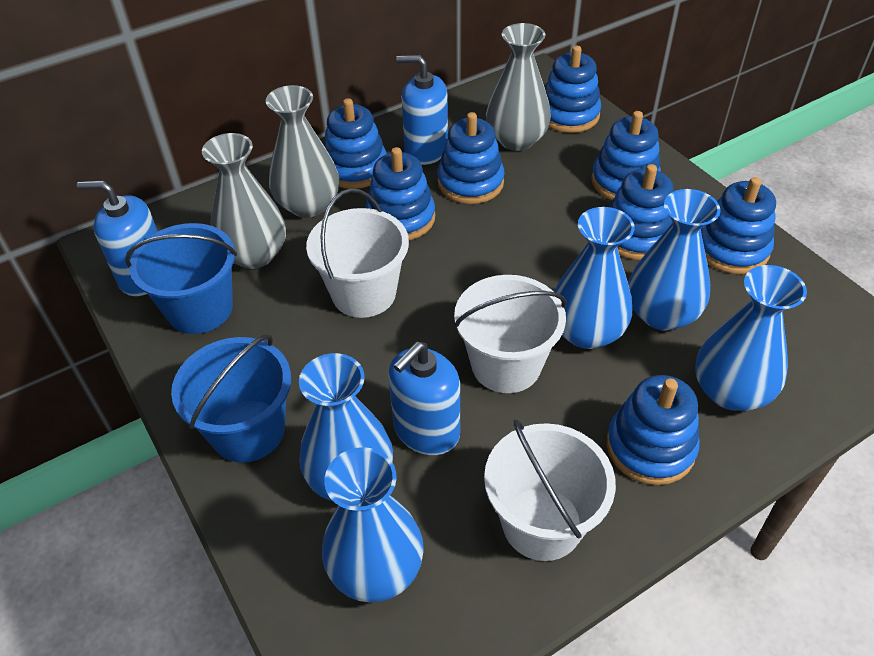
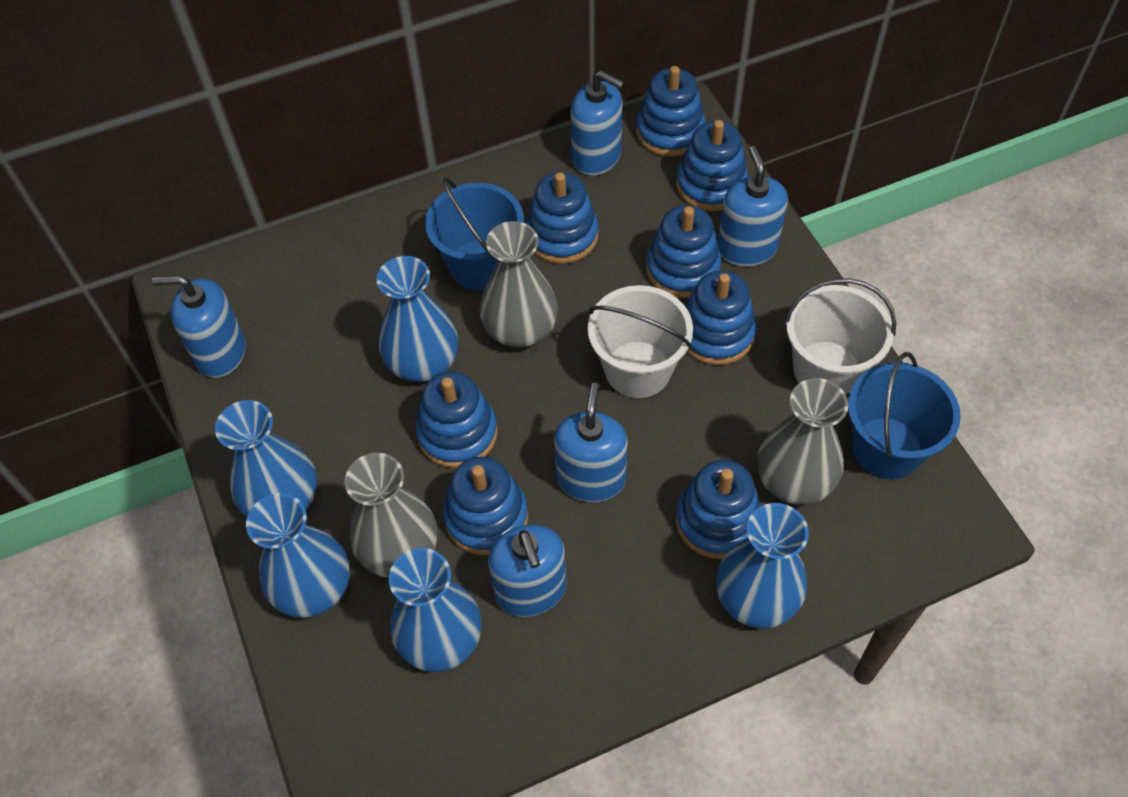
blue soap dispenser: [77,180,158,296] [388,342,460,455] [396,55,448,165] = 3 -> [152,275,246,378] [488,525,566,617] [554,383,628,502] [571,71,624,176] [718,146,788,266] = 5
white bucket: [306,188,409,318] [454,275,567,393] [484,419,616,561] = 3 -> [588,285,693,398] [784,278,896,394] = 2

